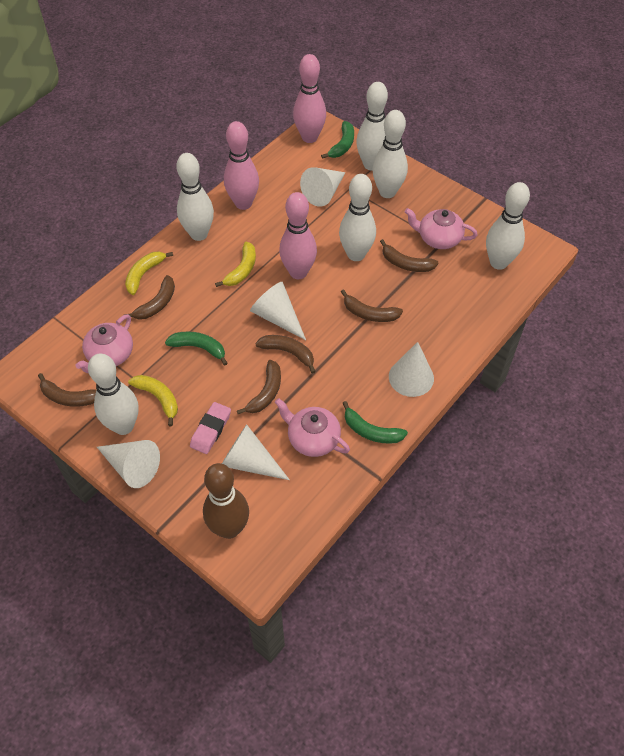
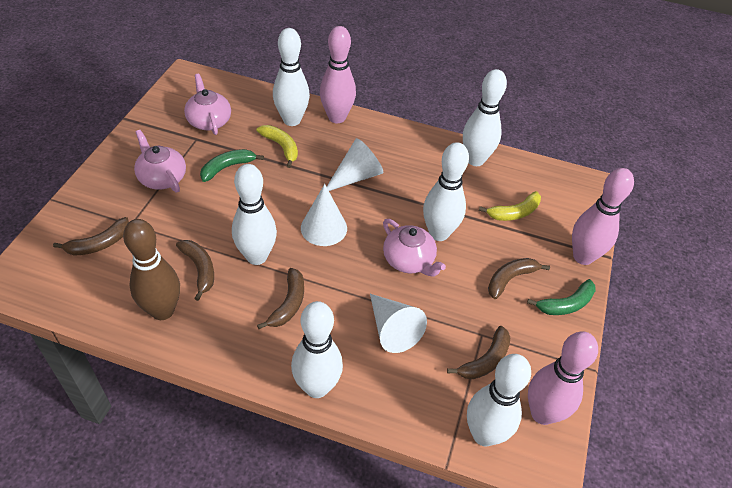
brown banana: [38,373,96,407] [124,275,175,320] [237,360,281,414] [255,335,316,374] [341,289,403,322] [380,239,438,272] = 6 -> [53,217,129,256] [176,240,214,301] [257,268,304,329] [447,326,511,379] [488,258,550,299] = 5
green banana: [165,332,228,366] [321,121,354,159] [343,401,408,444] = 3 -> [200,149,264,182] [527,279,596,315] = 2
pink eraser: [190,402,231,454] = 1 -> none = 0
white cone: [97,440,160,488] [222,424,290,480] [250,282,306,340] [300,167,346,207] [389,342,434,397] = 5 -> [301,184,347,246] [327,138,383,191] [370,294,427,353] = 3
yellow banana: [125,251,173,295] [128,375,178,426] [215,242,256,287] = 3 -> [257,125,298,168] [479,191,541,221] = 2

